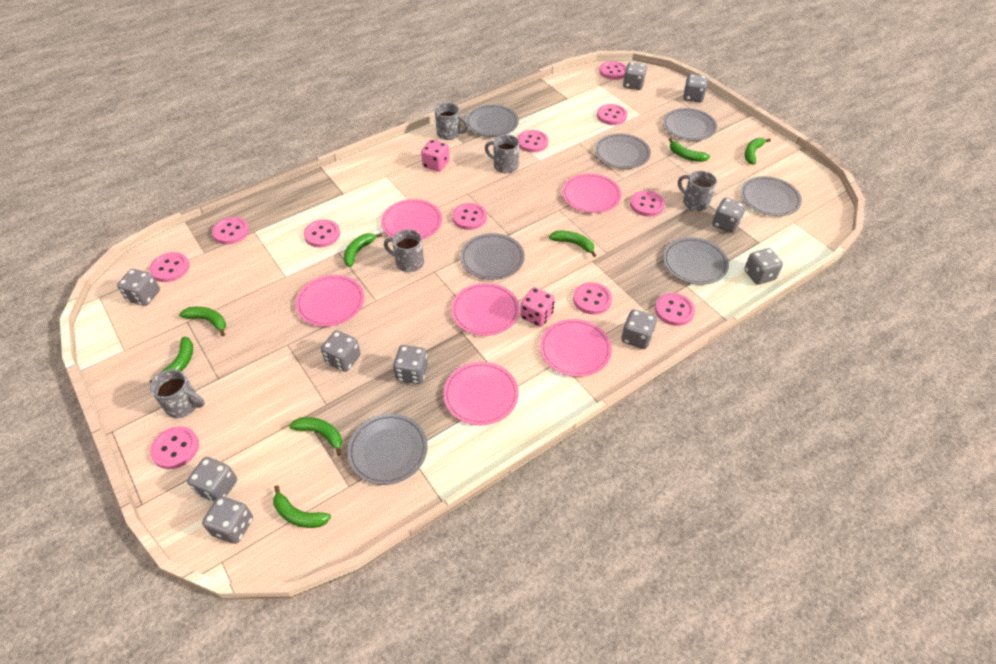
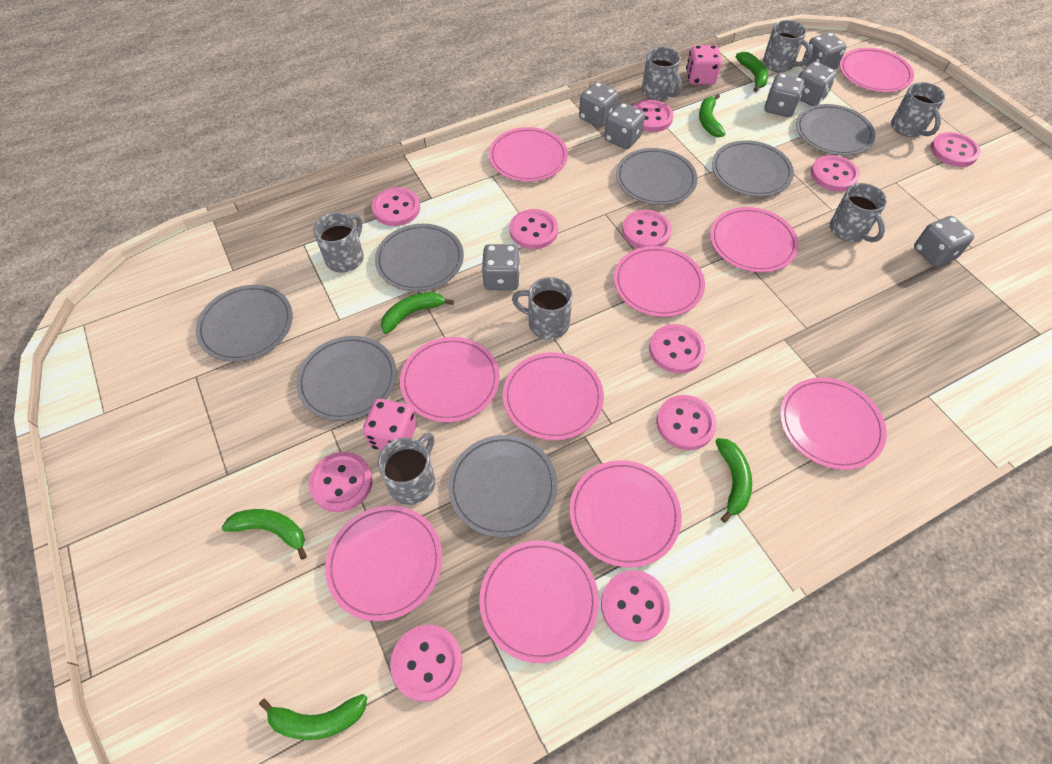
green banana: [150,336,193,383] [179,307,226,336] [273,485,331,528] [289,417,342,456] [344,233,382,267] [549,231,596,257] [669,138,710,162] [745,138,771,164] = 8 -> [222,509,307,559] [259,694,367,740] [381,292,454,334] [699,94,725,137] [715,438,752,523] [736,52,768,92] = 6
grey dice: [117,269,160,306] [187,457,237,503] [202,496,253,544] [321,331,361,372] [393,345,428,384] [621,309,657,349] [623,62,647,90] [683,74,707,102] [712,198,746,233] [744,248,783,285] = 10 -> [482,244,520,291] [579,82,619,128] [604,103,645,149] [765,73,805,117] [799,62,837,106] [802,32,847,70] [914,216,974,267] = 7
grey mug: [150,369,205,418] [384,229,424,272] [435,103,469,140] [485,135,519,173] [678,171,717,211] = 5 -> [313,213,364,273] [378,433,435,505] [512,277,573,340] [642,47,682,101] [763,20,812,72] [829,183,887,242] [891,82,946,137] = 7
pink plate: [296,275,364,327] [381,199,442,240] [443,362,519,425] [451,283,520,336] [540,319,612,377] [562,173,621,213] = 6 -> [325,505,442,621] [400,337,500,422] [479,541,599,663] [489,127,568,182] [503,352,604,440] [570,460,682,568] [614,246,705,317] [710,207,799,272] [780,378,887,470] [839,48,914,92] = 10

